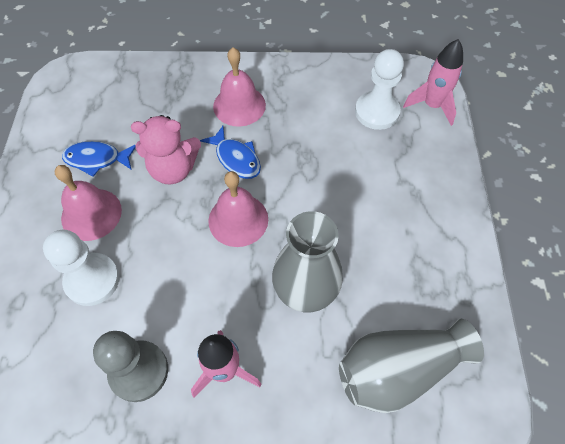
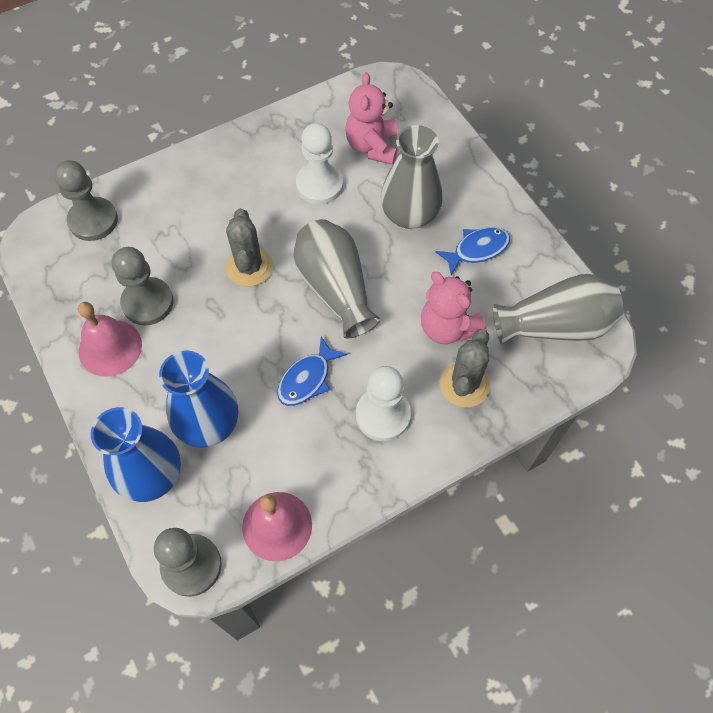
blue vase: none = 0 -> [91,407,181,502] [159,351,238,448] = 2
grey cactus: none = 0 -> [226,208,273,287] [440,329,490,407] = 2
grey pawn: [93,331,168,402] = 1 -> [54,160,118,241] [112,247,173,325] [154,528,222,597] = 3
grey vase: [272,211,343,312] [339,319,484,413] = 2 -> [293,219,381,339] [381,125,443,229] [493,274,623,344] = 3
pink bell: [55,165,122,241] [208,171,268,247] [213,47,266,127] = 3 -> [78,302,142,377] [242,492,312,561] = 2
pink rocket: [191,330,261,397] [403,39,463,126] = 2 -> none = 0
pink teddy bear: [131,115,201,184] = 1 -> [345,72,398,165] [421,272,486,344] = 2

